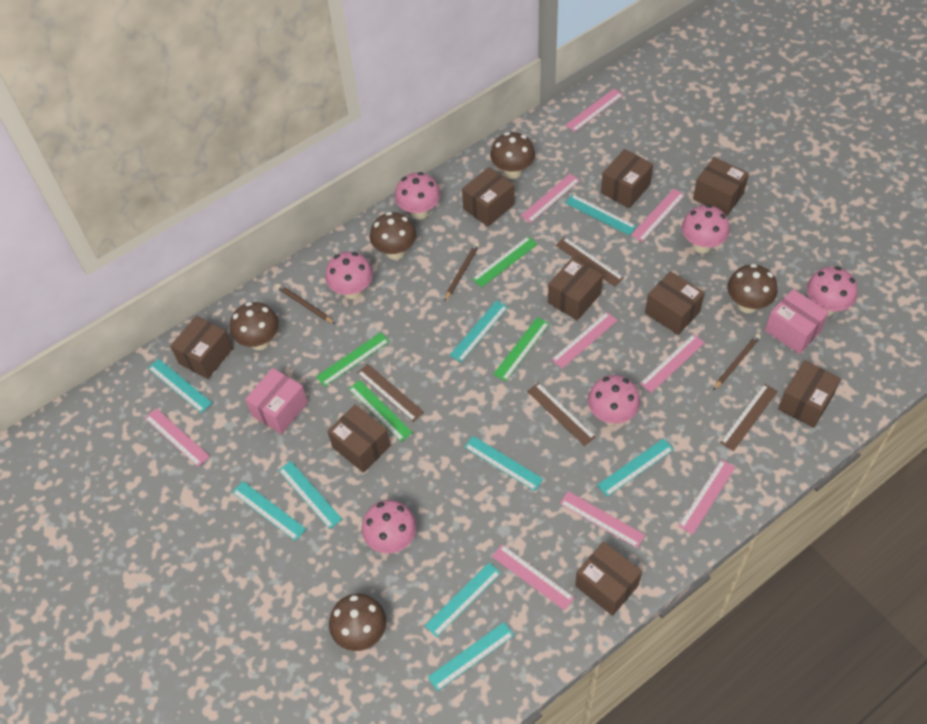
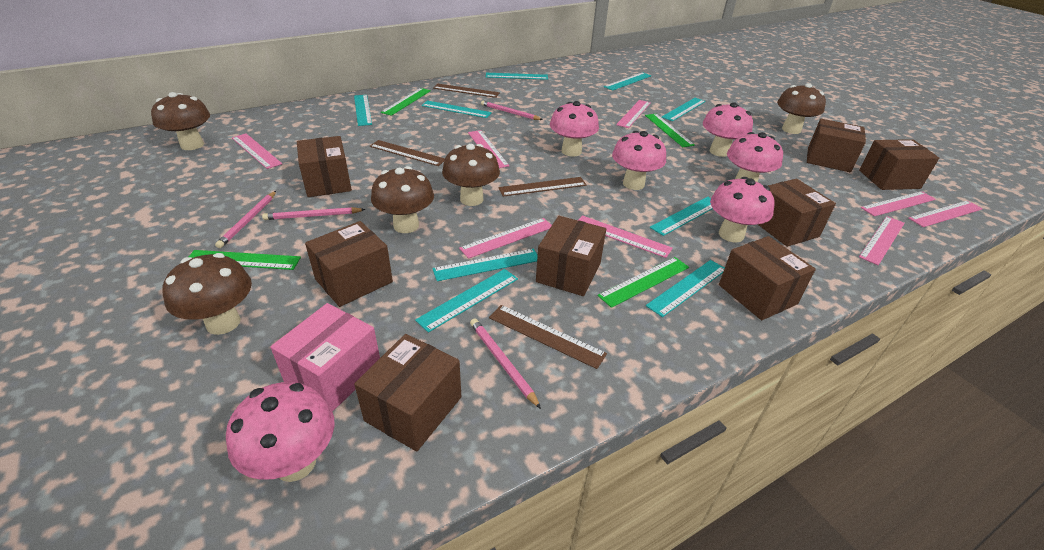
brown box: [170,316,233,379] [327,405,390,473] [462,167,514,227] [548,257,603,321] [575,542,642,616] [601,149,653,208] [645,271,705,335] [693,157,749,216] [778,360,841,428] = 9 -> [297,136,352,197] [305,221,393,307] [354,334,461,452] [536,216,606,296] [719,236,816,320] [757,179,836,247] [807,119,866,172] [859,139,939,190] = 8
brown pencil: [276,284,335,324] [444,243,479,301] [713,334,761,390] = 3 -> none = 0
pink box: [245,368,308,434] [765,289,829,354] = 2 -> [270,303,380,412] = 1
pink pencil: none = 0 -> [215,191,276,248] [262,207,365,220] [470,318,541,409] [481,101,543,120] = 4
pink ruler: [145,408,210,467] [492,545,575,610] [520,174,580,223] [551,312,618,368] [560,491,645,548] [565,89,623,132] [631,189,685,242] [640,334,705,393] [679,459,735,535] = 9 -> [232,133,282,169] [459,218,552,259] [468,130,509,168] [578,215,673,258] [616,100,651,128] [859,216,905,265] [861,191,936,216] [908,200,983,227] = 8

